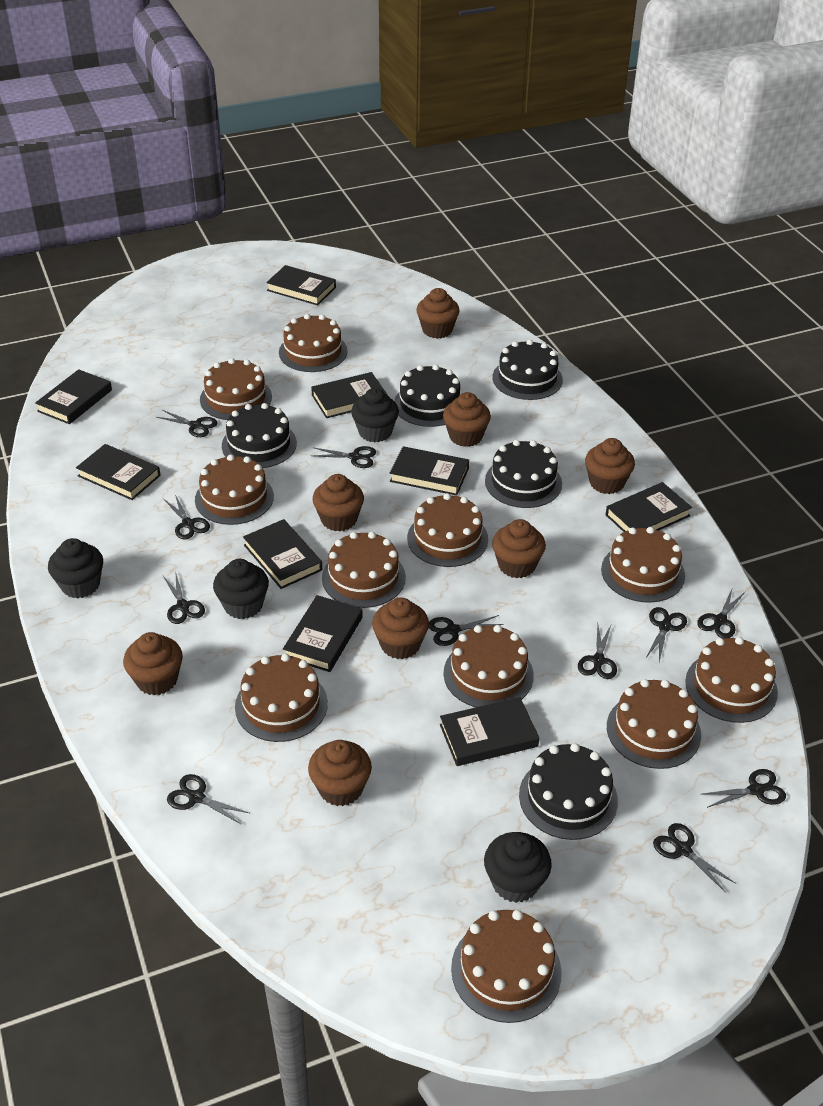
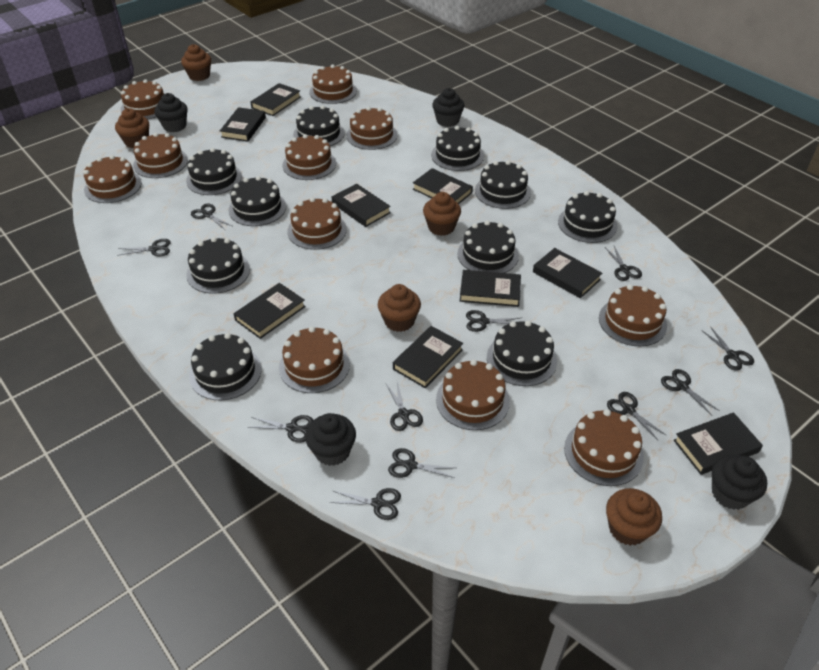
black cake: [222,403,297,468] [394,365,461,427] [485,440,562,508] [492,339,563,400] [519,743,618,840] = 5 -> [186,148,242,195] [186,237,250,294] [189,333,262,400] [229,176,286,226] [293,105,345,146] [431,126,484,171] [457,220,519,273] [475,160,531,209] [487,321,557,386] [558,191,618,243] = 10
brown cupcake: [123,632,183,695] [308,740,372,806] [313,474,364,532] [372,597,429,659] [416,288,460,339] [443,392,491,447] [492,519,546,578] [585,438,635,494] = 8 -> [115,108,149,148] [181,44,211,81] [378,284,421,332] [423,192,461,236] [606,488,662,546] = 5

